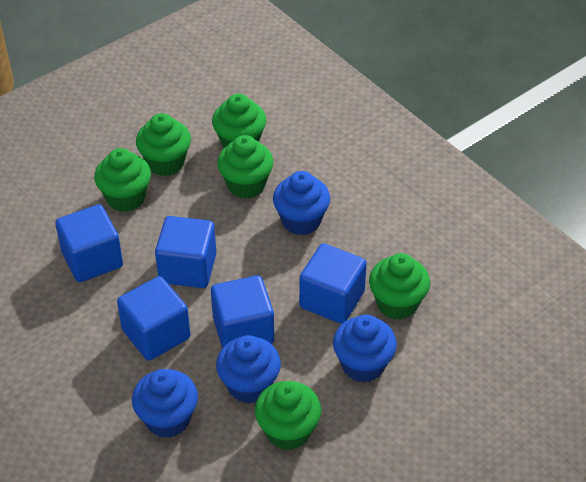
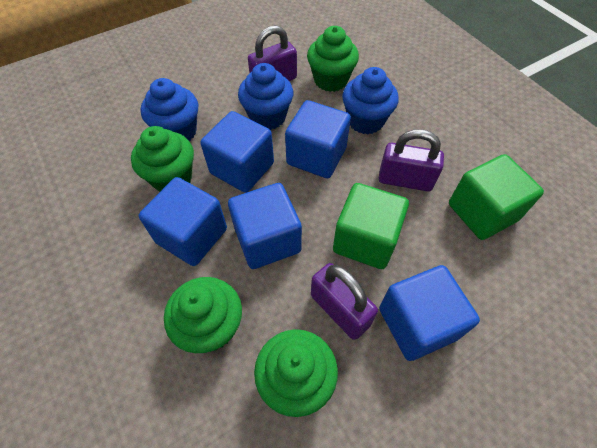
blue cupcake: [132,369,198,438] [216,335,281,404] [273,171,330,235] [333,315,397,382] = 4 -> [140,78,198,141] [238,63,294,130] [342,67,399,134] = 3
green cube: none = 0 -> [333,183,409,269] [449,154,544,240] = 2
green cupcake: [94,148,151,212] [136,113,191,176] [212,94,266,148] [217,135,274,199] [255,381,321,450] [369,253,430,320] = 6 -> [131,126,194,192] [164,277,242,353] [254,329,338,417] [307,26,359,92] = 4
purple padlock: none = 0 -> [248,25,297,81] [311,263,378,340] [379,129,444,192] = 3

